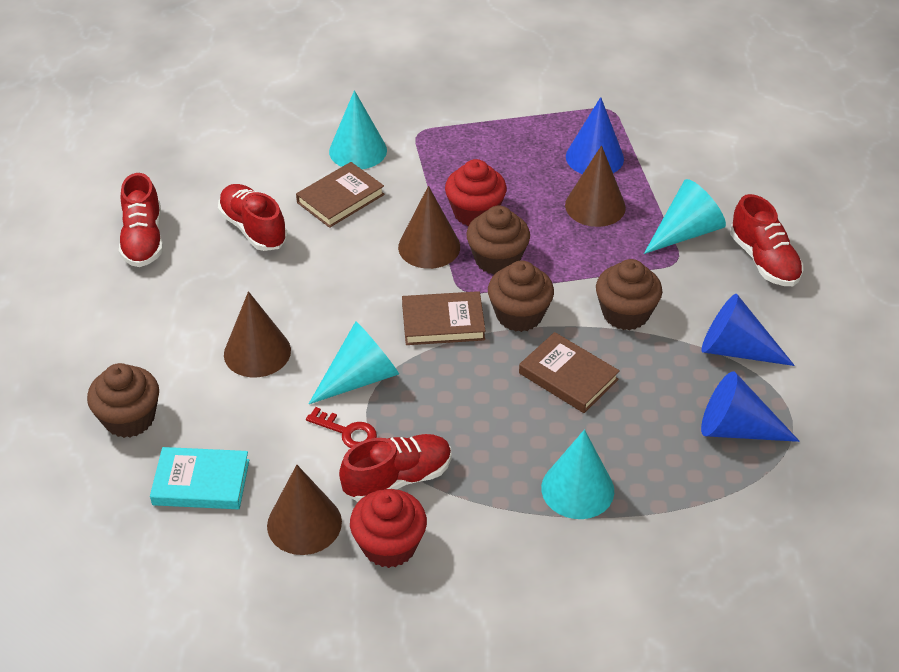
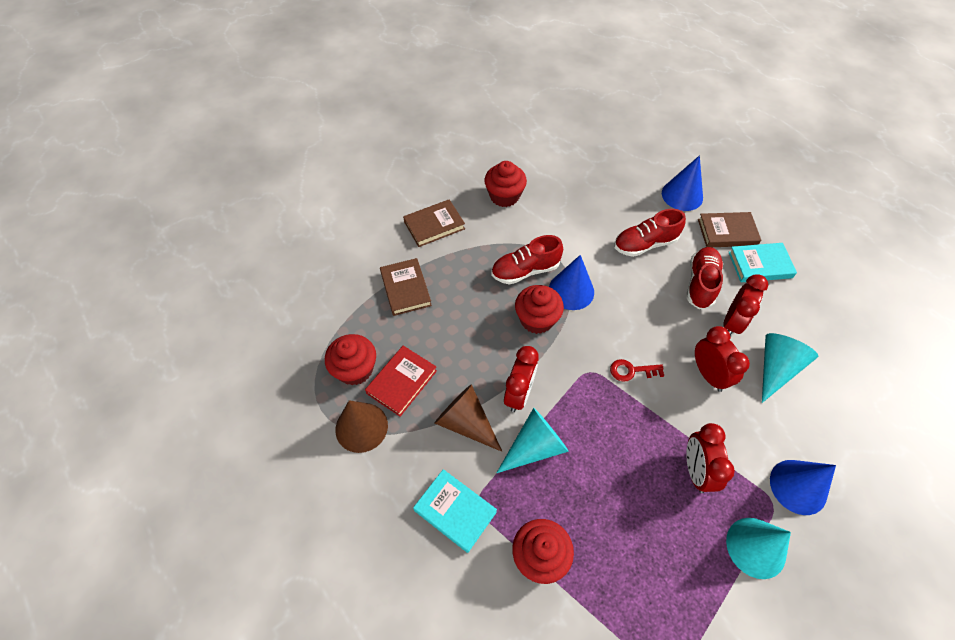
brown cone: [224,291,291,378] [267,465,342,555] [398,186,460,269] [565,145,626,227] = 4 -> [335,400,388,453] [434,384,502,452] = 2
brown cupcake: [87,363,159,438] [466,205,530,275] [488,261,554,332] [596,259,662,330] = 4 -> none = 0
red book: none = 0 -> [365,346,437,417] = 1
red clock: none = 0 -> [504,346,539,412] [686,423,735,493] [695,326,750,392] [723,274,768,335] = 4
red cupcake: [350,489,427,568] [445,159,507,226] = 2 -> [325,334,376,385] [484,161,527,207] [512,519,574,584] [515,285,564,334] = 4
red shoe: [119,173,163,267] [218,184,288,251] [339,434,452,502] [730,194,803,286] = 4 -> [491,235,563,285] [614,209,686,257] [686,247,723,309] = 3
turquoise book: [150,447,249,509] = 1 -> [413,469,497,553] [728,243,797,282] = 2
turquoise cone: [309,321,399,404] [329,90,387,169] [541,430,614,519] [644,179,726,254] = 4 -> [497,408,569,473] [726,518,791,579] [762,333,818,403] = 3

